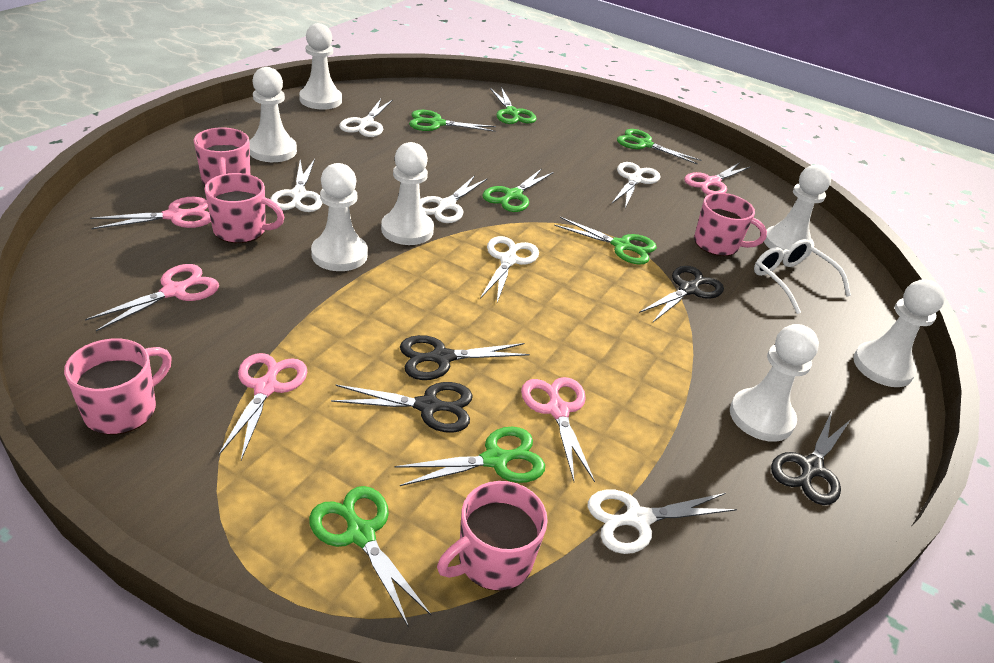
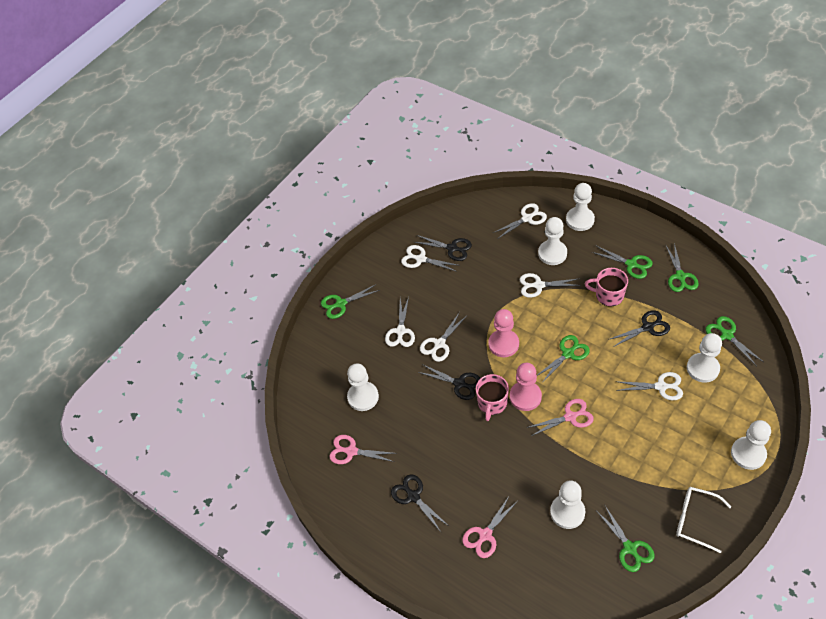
green scissors: [309,486,431,628] [395,427,545,486] [409,110,496,132] [483,168,554,212] [490,87,536,124] [554,217,657,265] [617,129,701,164] = 7 -> [321,285,380,319] [537,335,590,383] [592,246,653,279] [597,506,655,572] [665,243,699,292] [706,316,763,367] = 6
pink mug: [64,339,172,435] [194,127,250,185] [204,173,284,243] [437,481,548,591] [694,193,767,256] = 5 -> [476,374,509,421] [585,268,628,306] = 2
pink pawn: none = 0 -> [488,309,519,357] [510,363,542,411] = 2
pink scissors: [85,264,219,331] [90,197,211,229] [218,353,307,460] [521,377,595,482] [684,162,751,195] = 5 -> [329,435,396,464] [462,495,517,558] [527,399,594,436] = 3
white pawn: [249,67,297,162] [299,23,342,110] [311,163,368,271] [381,142,434,245] [730,324,819,442] [764,165,831,257] [853,279,945,387] = 7 -> [347,363,379,411] [538,217,567,265] [550,480,585,529] [566,183,595,231] [687,333,722,383] [731,420,771,470] = 6

